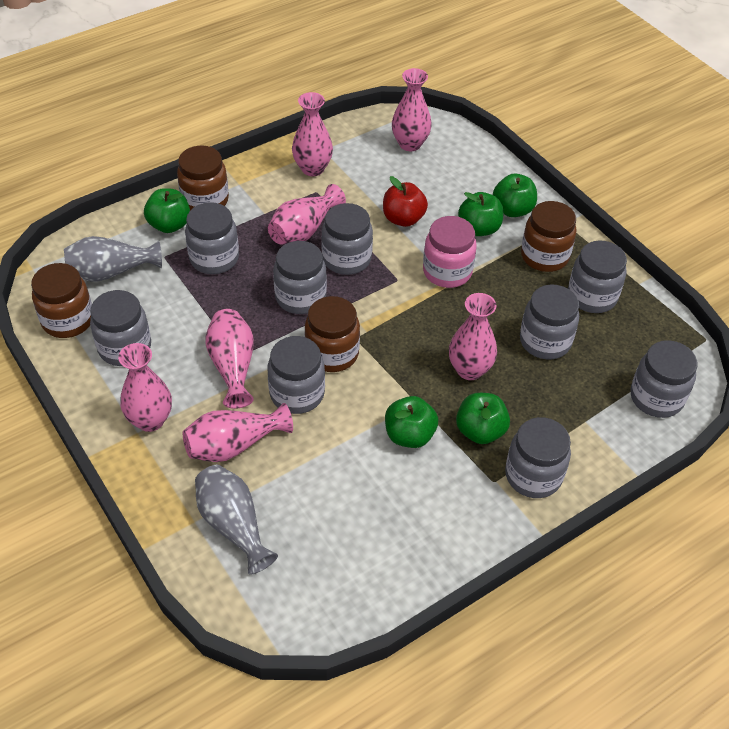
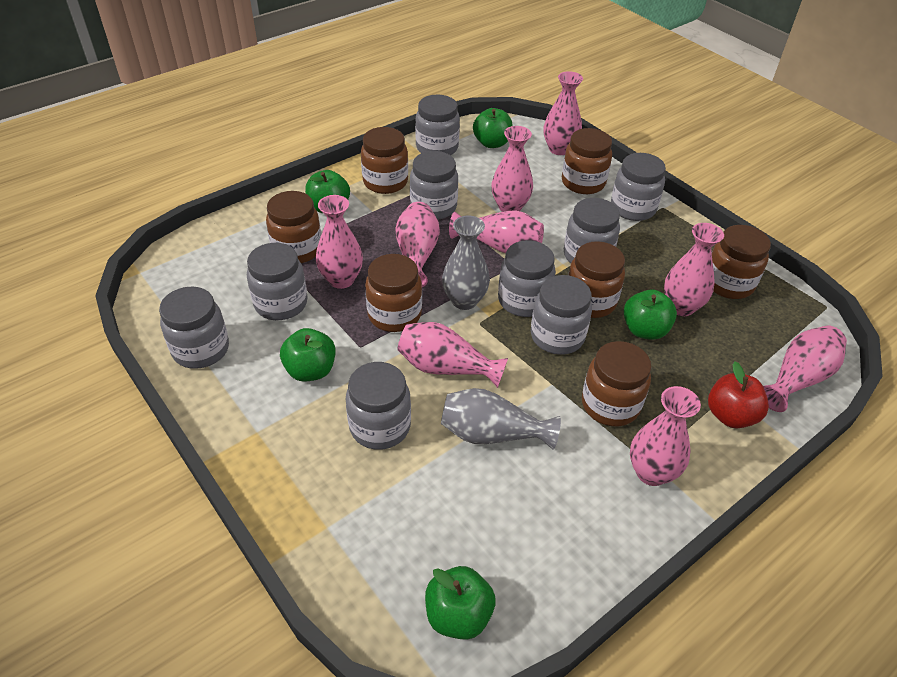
brown jar: [31,263,92,338] [177,146,229,210] [304,296,360,372] [521,201,577,272] = 4 -> [266,191,321,263] [361,127,408,194] [365,254,422,332] [562,128,612,194] [568,241,625,318] [582,341,651,426] [712,225,771,299] = 7
pink jar: [423,216,477,288] = 1 -> none = 0
pink vase: [118,343,172,432] [183,403,293,462] [206,309,254,409] [268,184,346,244] [292,92,333,176] [392,68,432,151] [449,293,497,380] = 7 -> [316,195,363,289] [395,202,440,287] [397,322,508,388] [449,210,544,253] [491,126,533,212] [544,71,583,155] [630,386,701,486] [664,223,724,316] [763,325,847,412] = 9

